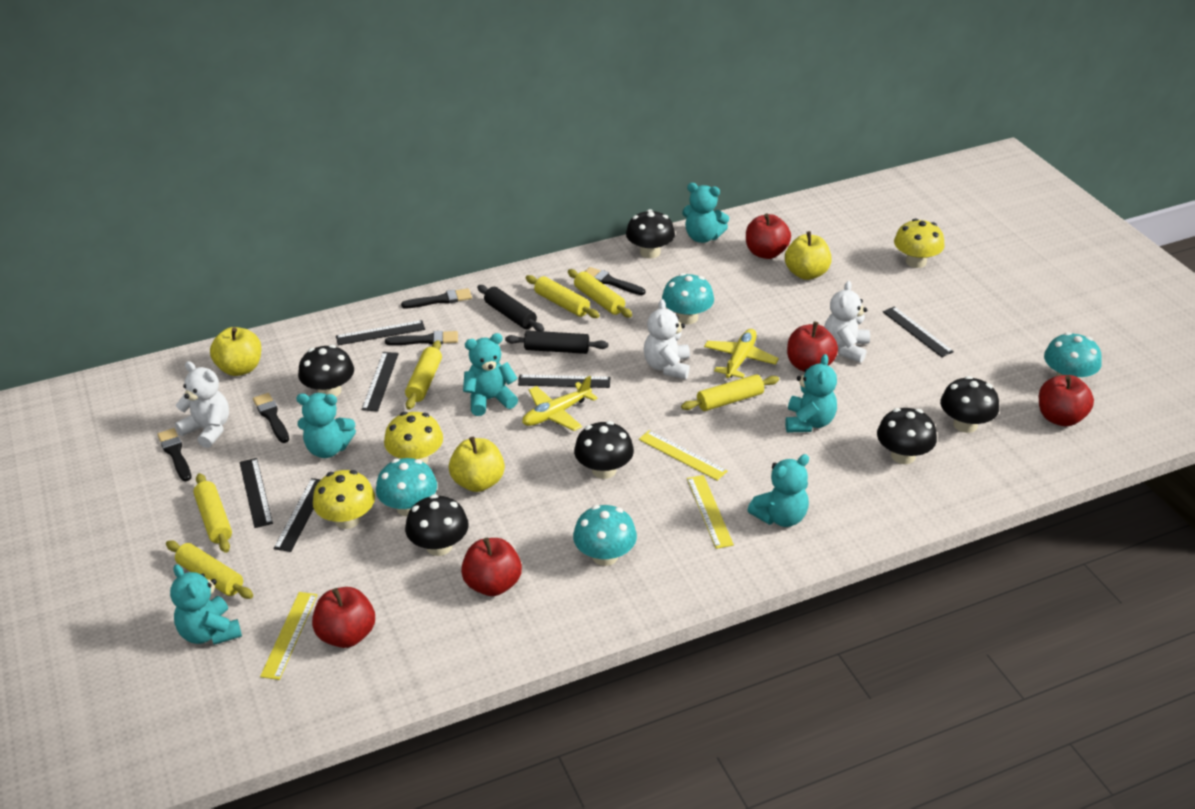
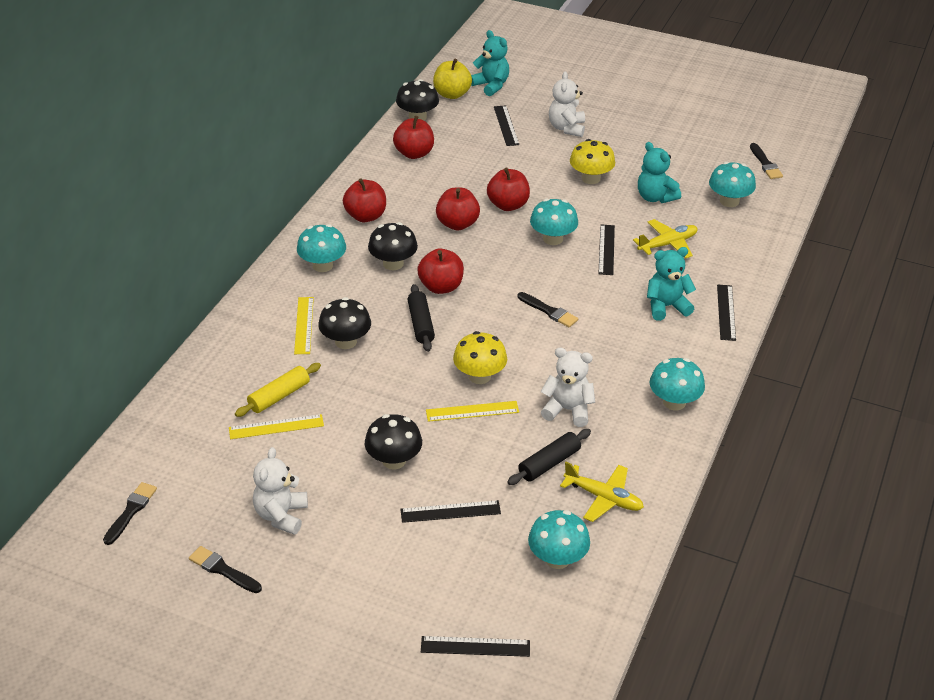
black brush: [157,428,191,481] [253,393,289,443] [385,331,458,345] [401,288,472,308] [585,267,645,295] = 5 -> [103,482,157,545] [189,546,262,593] [518,292,578,327] [750,143,783,179] = 4
black mushroom: [298,345,354,397] [405,494,469,556] [574,421,634,479] [626,209,675,259] [877,408,937,464] [940,376,999,433] = 6 -> [318,297,371,349] [365,414,422,469] [368,222,418,270] [396,79,439,121] = 4
black ruler: [240,458,273,528] [273,478,321,552] [336,320,425,345] [362,352,399,411] [518,375,611,388] [883,306,954,357] = 6 -> [400,500,501,523] [421,636,530,657] [494,105,519,146] [599,225,615,275] [717,284,736,341] = 5
turquoise mushroom: [376,458,437,517] [573,505,637,566] [662,273,714,324] [1044,332,1102,379] = 4 -> [297,224,346,272] [528,510,590,569] [530,198,578,245] [650,358,705,410] [709,162,756,207] = 5
turquoise teddy bear: [170,564,242,645] [296,393,356,458] [463,333,518,416] [682,183,729,243] [747,454,809,527] [785,354,837,433] = 6 -> [471,30,509,96] [638,142,681,203] [647,247,696,321] = 3
yellow apple: [210,327,261,376] [449,437,505,492] [785,231,832,280] = 3 -> [433,59,472,99] = 1
yellow mushroom: [313,470,375,529] [384,412,443,464] [894,219,945,268] = 3 -> [453,331,507,384] [570,139,615,184] = 2
yellow rolling pin: [166,541,253,599] [193,473,232,553] [405,340,442,410] [525,275,600,318] [568,269,632,318] [681,374,779,411] = 6 -> [235,363,321,417] = 1

